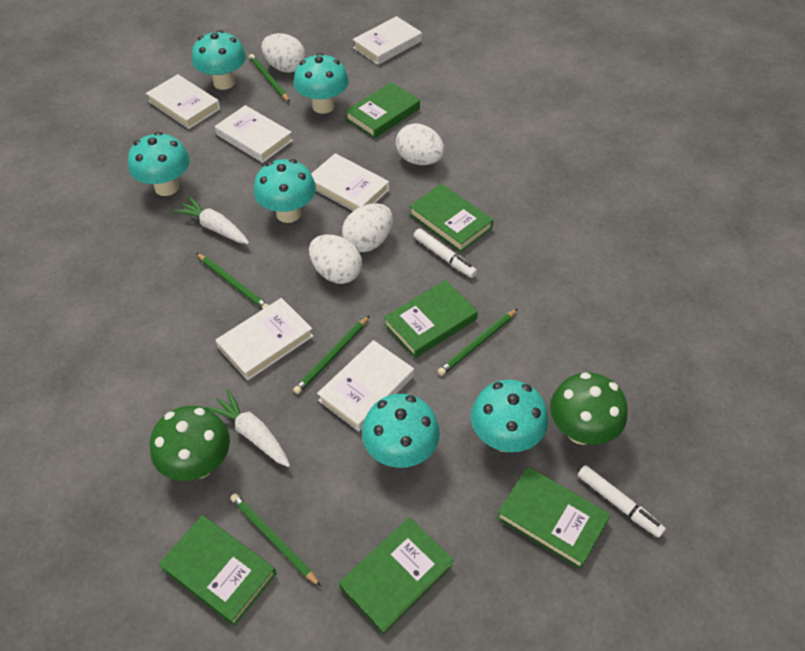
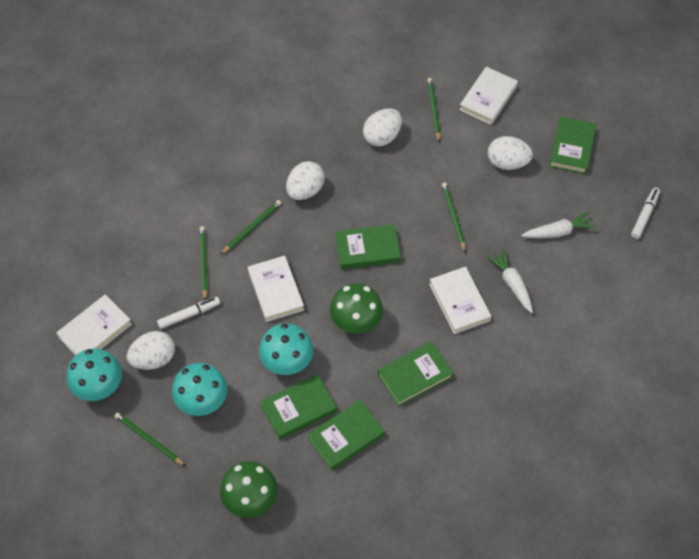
green book: [159,515,276,626] [339,517,454,635] [345,82,420,139] [384,280,478,358] [409,183,493,252] [497,467,611,569] = 6 -> [260,374,337,440] [307,400,385,471] [336,224,401,269] [378,341,453,407] [549,116,596,174] = 5
turquoise mushroom: [128,132,190,196] [192,30,246,90] [254,159,316,223] [293,53,349,114] [362,394,440,468] [471,380,548,452] = 6 -> [67,348,122,401] [172,363,227,416] [259,323,313,375] = 3
white book: [146,74,220,129] [215,105,293,163] [216,298,313,381] [311,153,389,211] [317,340,414,432] [353,16,422,65] = 6 -> [56,295,132,355] [248,256,304,322] [429,267,491,334] [459,67,518,125] = 4

